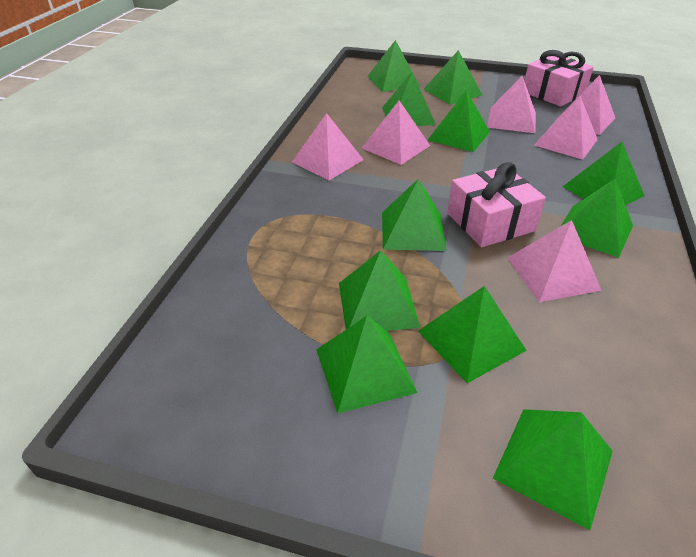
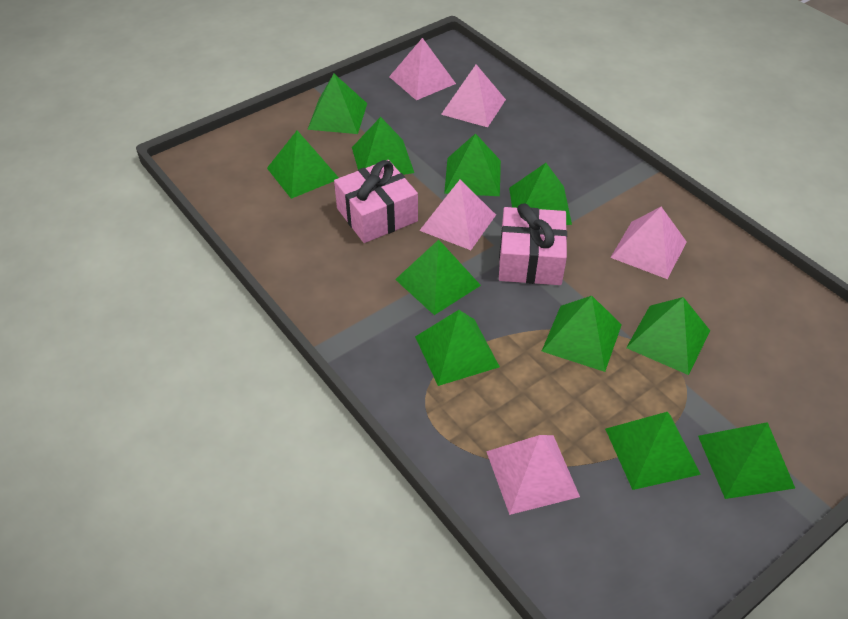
pink pyramid: [292,113,364,180] [362,100,430,165] [487,76,536,133] [507,220,602,302] [534,96,598,160] [555,75,615,135] = 6 -> [389,38,456,100] [419,180,496,250] [441,64,506,127] [486,435,580,515] [610,207,687,279] = 5

